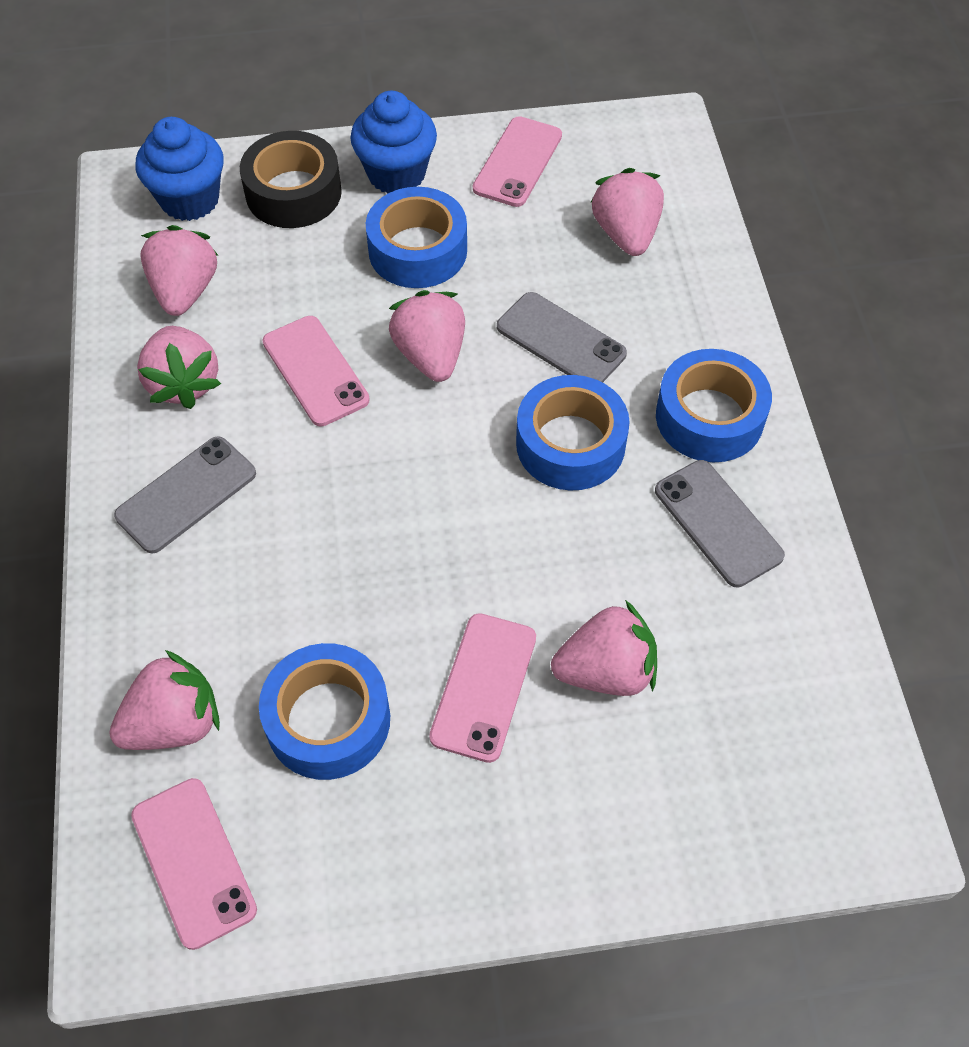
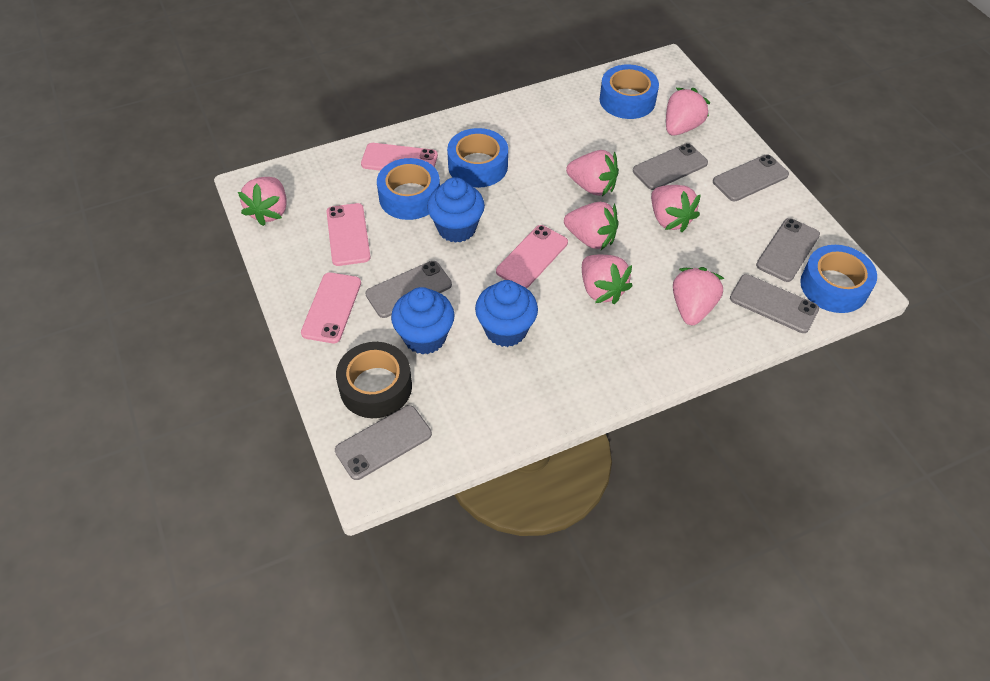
blue cupcake: [136,117,224,221] [350,91,437,193] = 2 -> [391,287,455,355] [427,177,485,243] [475,280,538,347] = 3
grey phone: [114,436,256,553] [497,292,627,383] [655,460,785,587] = 3 -> [335,405,432,480] [366,261,452,318] [633,143,708,190] [713,154,789,201] [730,274,819,333] [756,218,820,282] = 6
pink strawberry: [109,650,220,750] [137,326,221,409] [140,225,218,316] [389,290,465,382] [551,600,657,696] [591,168,664,256] = 6 -> [238,177,287,226] [564,202,619,250] [566,150,619,196] [582,255,633,304] [651,185,701,232] [666,88,710,136] [673,267,725,325] = 7

